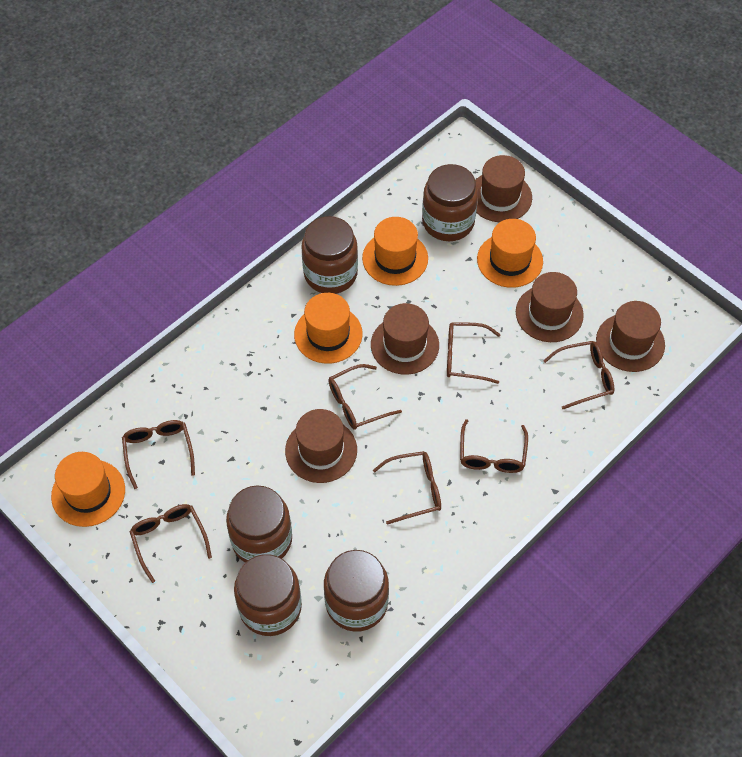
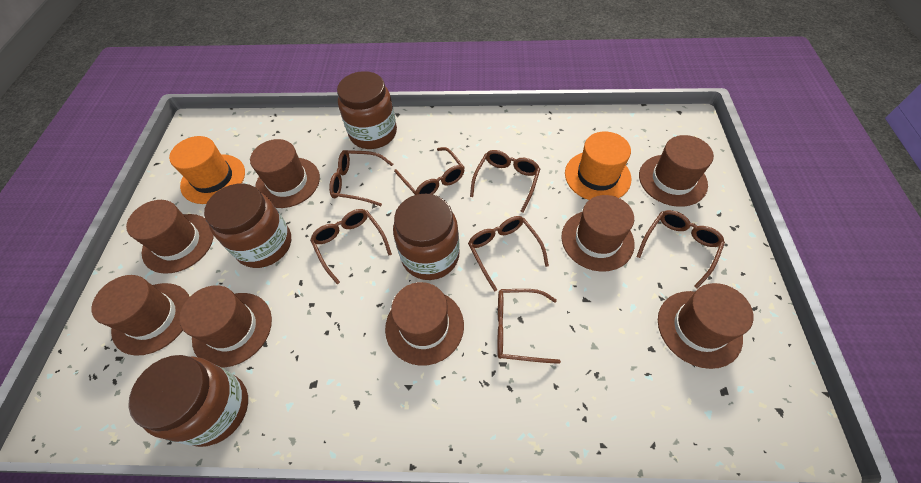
brown hat: [285,409,357,483] [371,303,439,375] [475,155,532,222] [516,272,584,342] [596,301,665,372] = 5 -> [91,275,189,356] [126,200,214,274] [179,285,272,368] [250,139,320,208] [385,282,464,366] [561,195,635,272] [639,135,714,207] [658,283,754,369] = 8
brown jar: [226,485,292,563] [234,554,302,636] [301,216,358,294] [324,550,389,632] [422,164,478,241] = 5 -> [128,355,248,447] [204,184,291,268] [337,71,397,149] [393,194,460,280] = 4
orange hat: [51,452,125,527] [294,293,363,364] [362,217,428,286] [477,219,543,288] = 4 -> [169,136,245,204] [565,132,631,200] = 2

